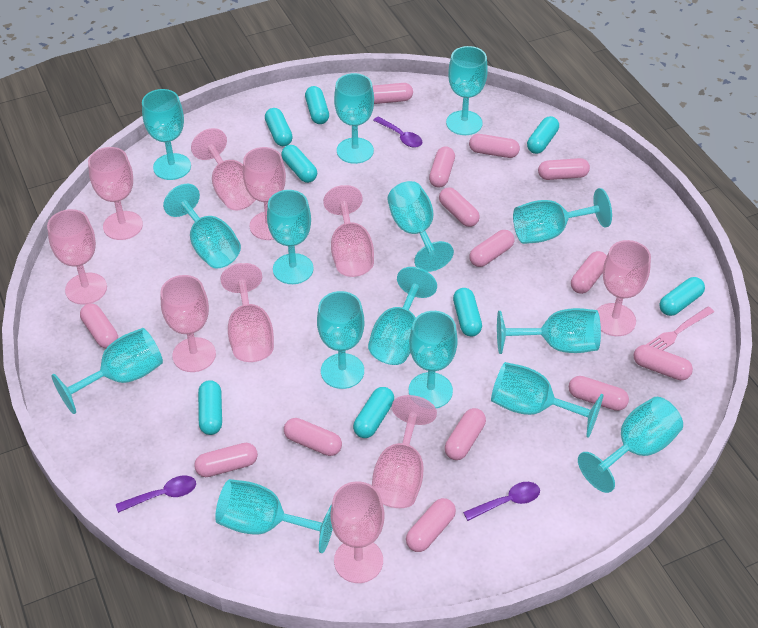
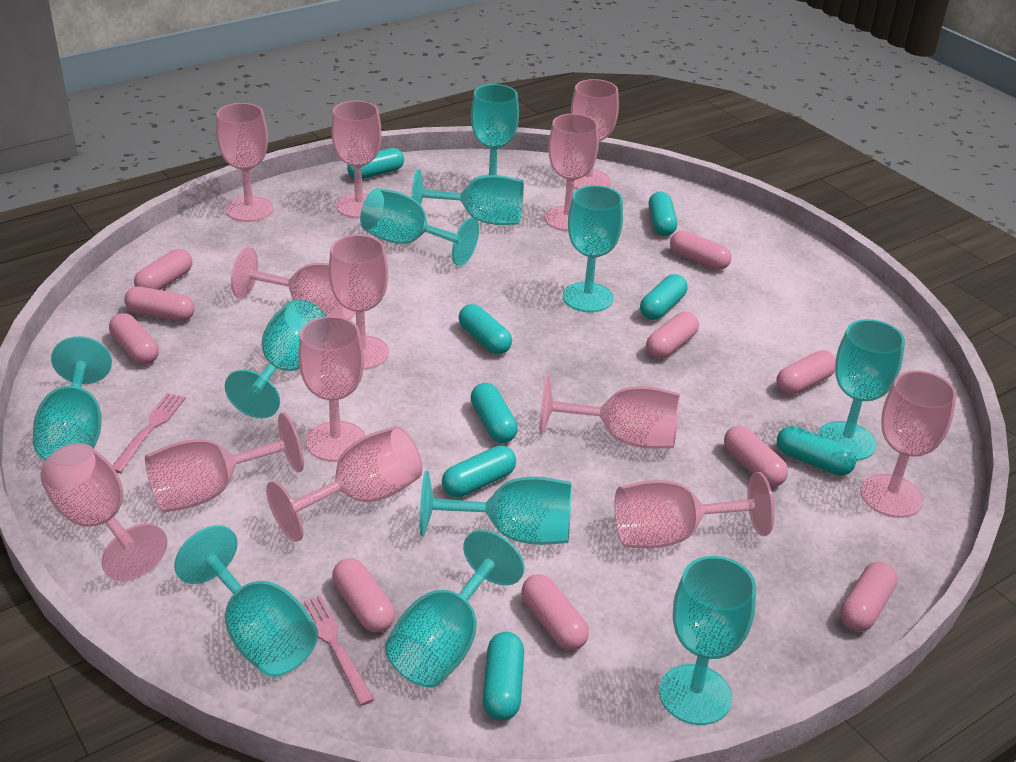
pink capsule: [80,303,118,348] [194,443,258,477] [284,418,342,456] [373,83,413,104] [406,498,456,552] [429,147,455,188] [439,187,480,227] [445,408,486,460] [469,134,520,158] [469,230,514,267] [538,158,590,180] [569,376,629,411] [571,251,607,294] [634,345,693,380] = 14 -> [109,313,159,365] [124,286,195,321] [134,249,192,290] [332,558,395,633] [521,574,589,650] [646,312,699,359] [670,231,731,270] [724,426,788,487] [776,350,836,395] [840,561,898,632] = 10
pink fork: [646,306,714,350] = 1 -> [112,393,186,473] [300,595,375,706] = 2
pink goblet: [47,209,107,305] [88,147,143,240] [160,275,216,372] [191,128,255,210] [220,263,274,362] [243,147,286,240] [323,185,374,277] [330,481,384,583] [372,395,437,508] [597,240,651,336] = 10 -> [40,443,168,582] [145,413,304,513] [216,103,273,222] [231,247,356,320] [266,426,422,542] [298,316,365,462] [329,235,389,370] [331,101,382,218] [539,376,680,448] [544,114,599,231] [566,79,619,190] [614,472,774,548] [861,370,956,518] = 13
purple spoon: [116,476,196,513] [373,116,422,148] [463,482,540,521] = 3 -> none = 0
turquoise goblet: [51,328,163,414] [142,89,191,180] [163,184,241,268] [215,479,333,553] [267,190,314,284] [317,291,364,389] [334,73,374,164] [368,267,437,365] [388,181,454,272] [409,311,458,408] [446,46,488,135] [491,362,604,438] [497,308,601,354] [513,188,612,244] [578,397,683,493] = 15 -> [33,336,112,461] [174,525,318,677] [225,299,326,418] [360,188,479,266] [385,530,524,687] [412,169,524,225] [420,471,572,545] [470,84,519,183] [563,185,623,312] [659,556,756,725] [817,319,905,461] = 11

